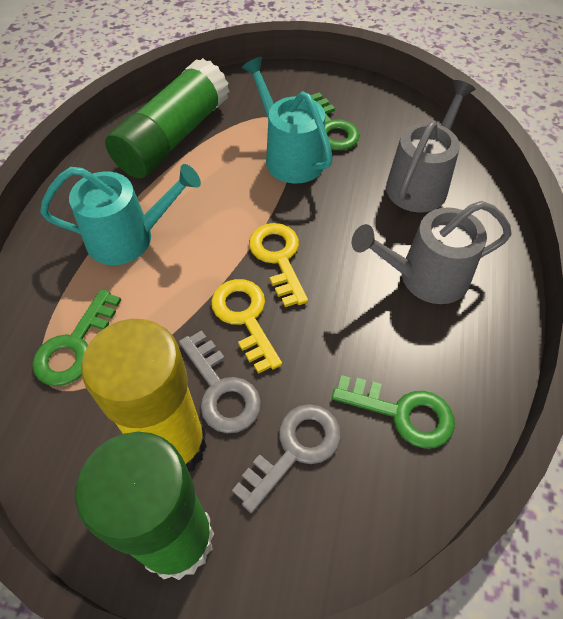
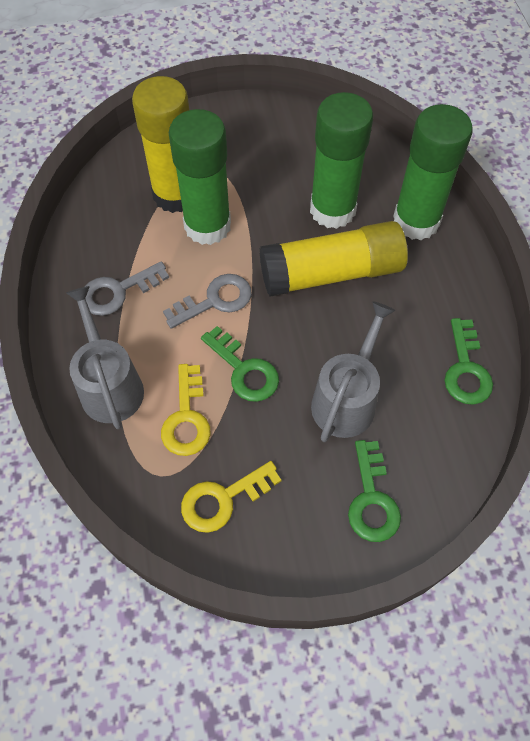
green glue stick: [75,432,214,580] [105,58,229,178] = 2 -> [169,109,231,245] [310,92,373,229] [393,104,473,240] = 3
turquoise watering can: [40,164,201,265] [242,57,333,184] = 2 -> none = 0
yellow glue stick: [81,319,207,472] = 1 -> [132,76,189,213] [260,221,408,297] = 2

